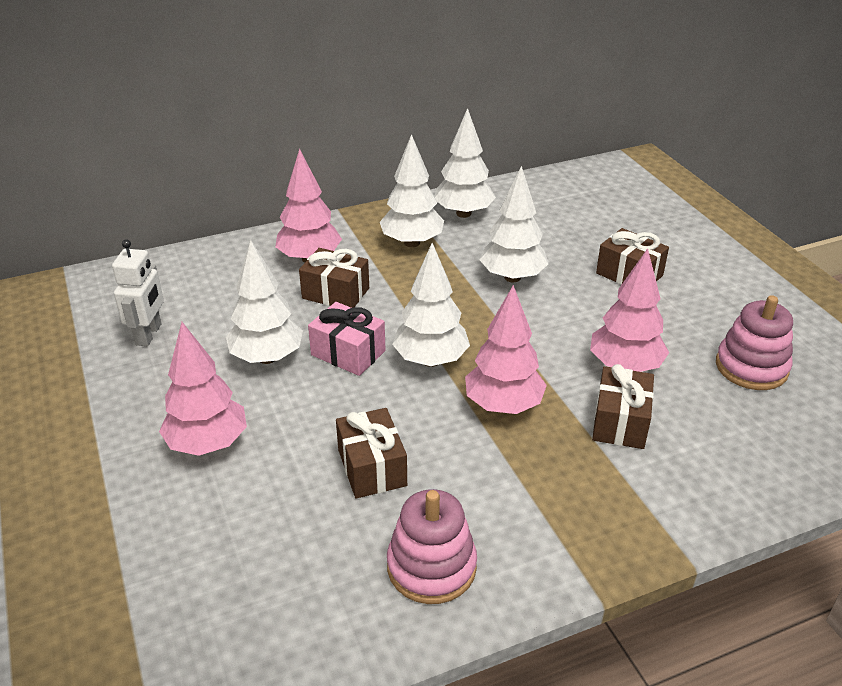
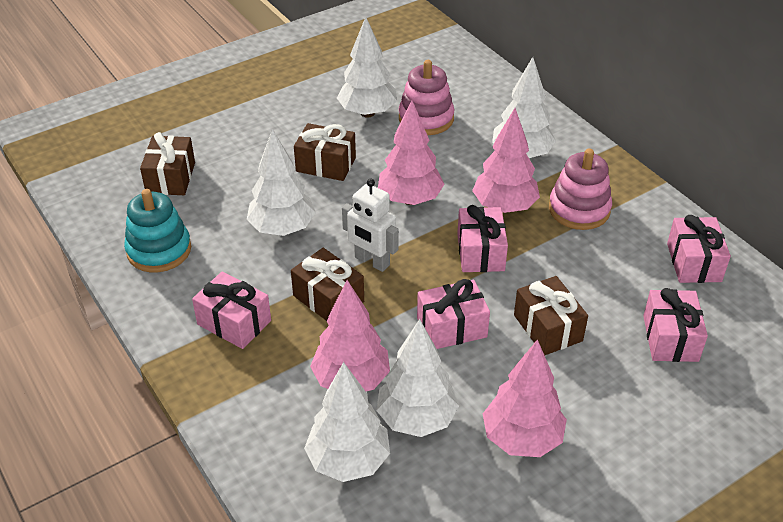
pink gift: [308,302,386,376] = 1 -> [192,271,271,349] [417,279,490,349] [457,205,508,272] [643,288,708,362] [667,215,731,283] = 5
turquoise stacking toy: none = 0 -> [124,189,191,272] = 1

